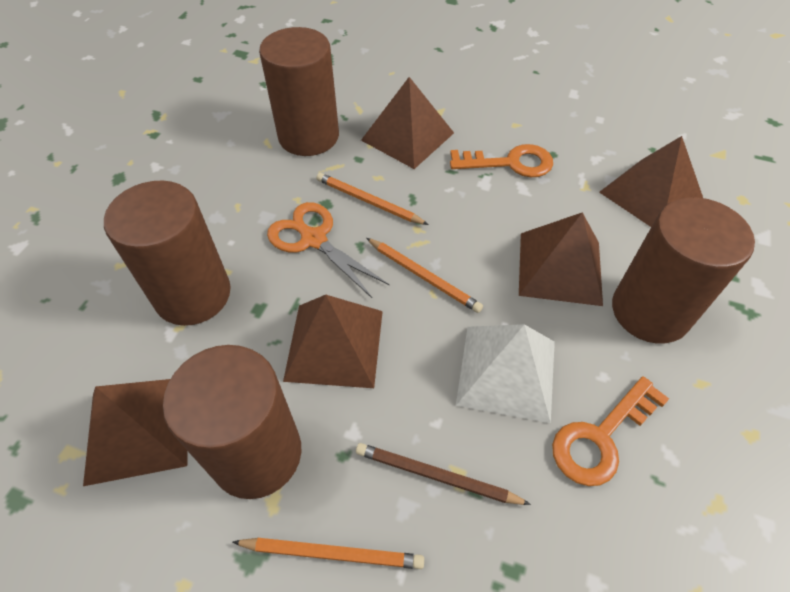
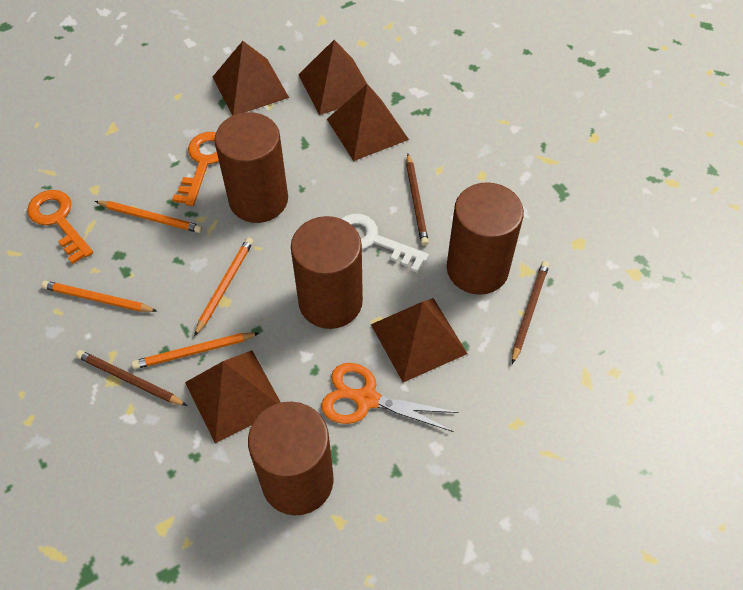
brown pencil: [356,443,531,505] = 1 -> [76,350,187,406] [406,154,429,246] [512,261,549,364] = 3
orange pencil: [233,538,424,569] [316,173,429,225] [367,238,483,313] = 3 -> [41,281,157,312] [95,201,202,233] [132,332,259,369] [194,237,253,336] = 4
white key: none = 0 -> [341,214,429,273] = 1
white pyramid: [456,324,555,423] = 1 -> none = 0

